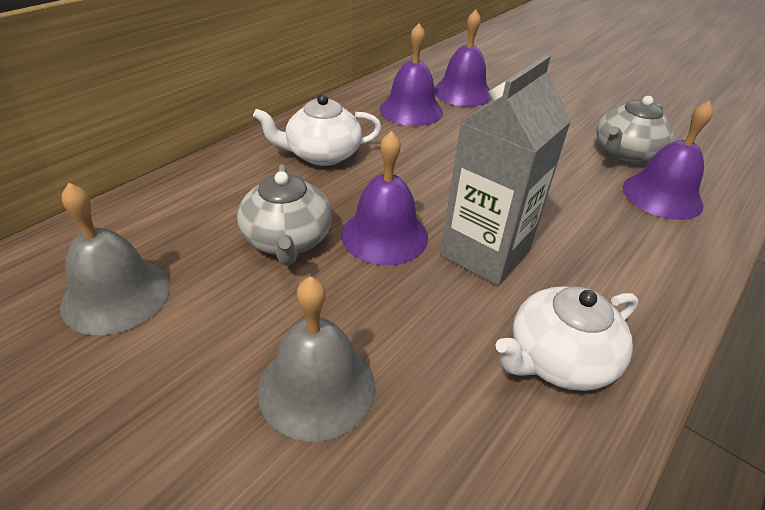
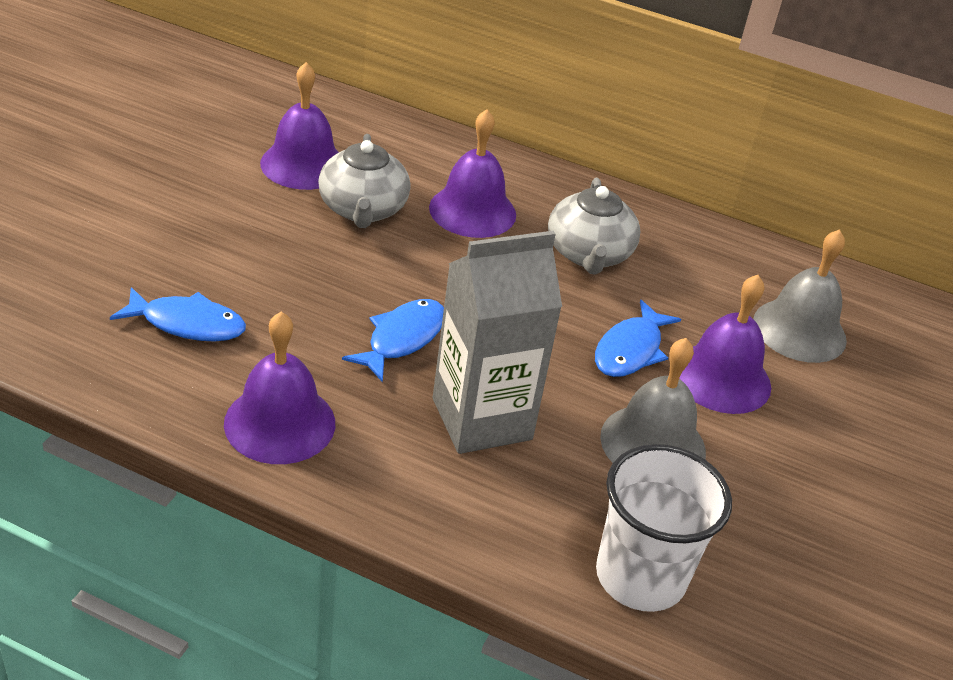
blue fish: none = 0 -> [110,287,246,341] [342,299,444,383] [595,300,681,377] = 3
white cup: none = 0 -> [596,444,732,612] = 1
white teapot: [253,94,382,166] [496,286,638,391] = 2 -> none = 0

